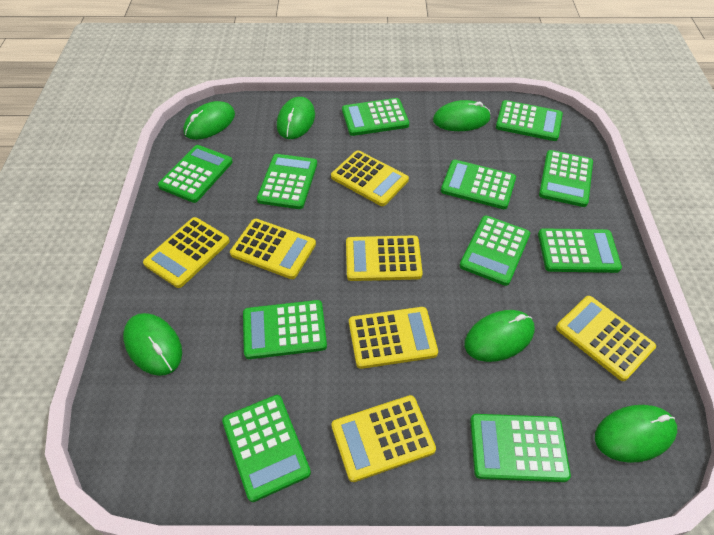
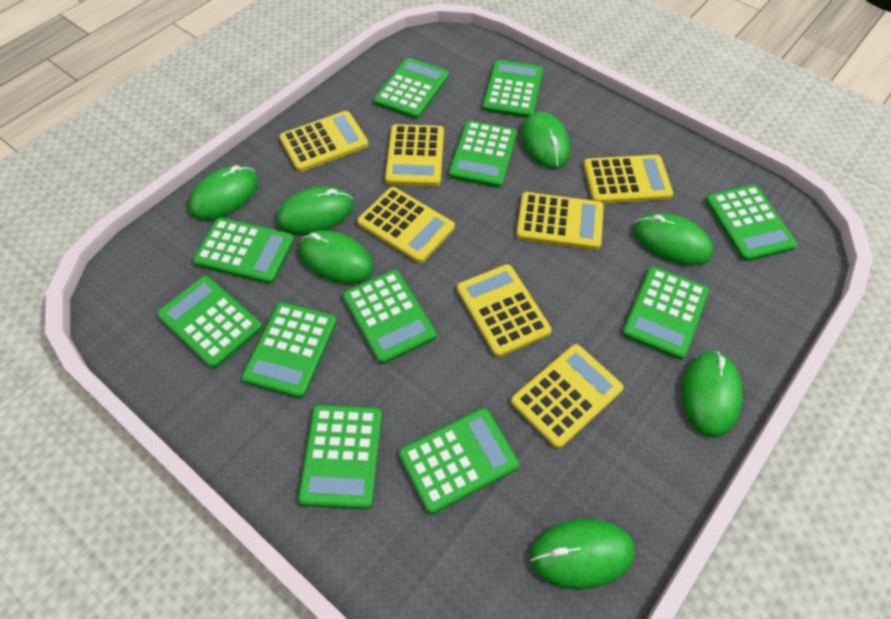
green mouse: [123,313,182,376] [183,101,235,140] [277,97,315,139] [433,100,491,131] [465,310,535,362] [595,405,677,463] = 6 -> [189,165,259,220] [276,187,354,234] [299,230,373,284] [521,112,570,169] [530,519,635,590] [634,213,713,265] [682,351,743,437] = 7

